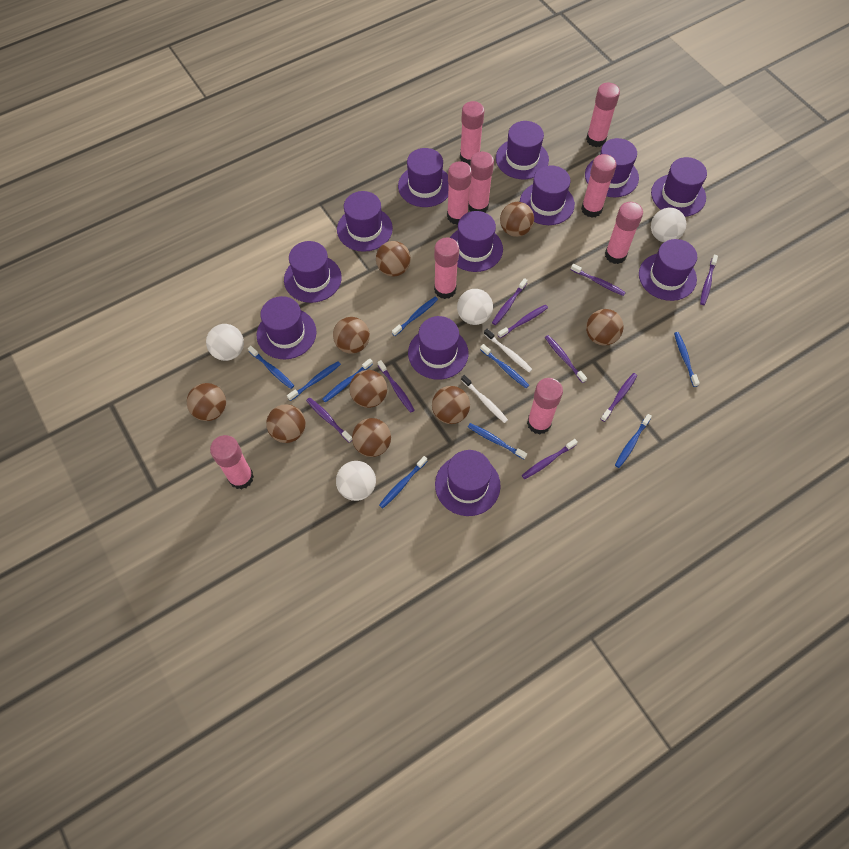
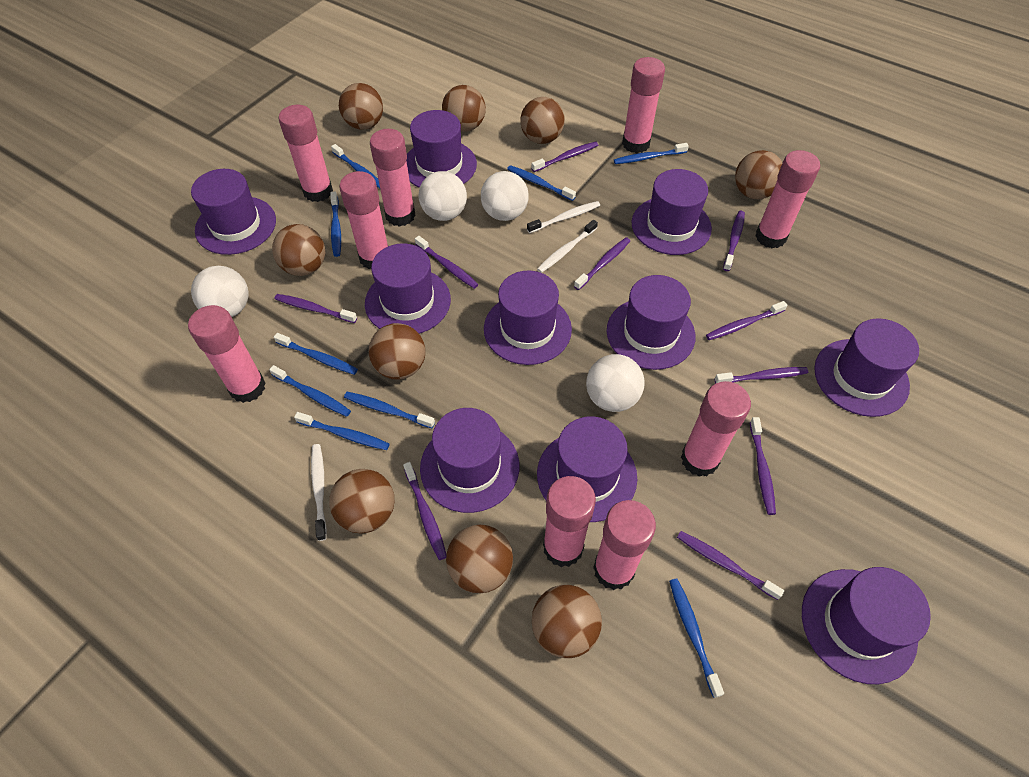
purple hat: [257,296,316,359] [284,241,342,303] [337,191,393,252] [398,148,449,207] [408,316,468,380] [435,450,501,516] [450,211,503,272] [496,121,549,179] [520,165,575,225] [585,138,639,197] [639,239,697,301] [651,157,707,217] = 12 -> [191,169,276,255] [365,243,451,334] [406,110,477,188] [420,408,519,513] [484,270,572,365] [537,417,637,522] [607,275,695,370] [632,169,712,255] [802,567,931,684] [814,318,919,417] = 10
purple toothbrush: [306,397,352,443] [378,360,415,413] [492,278,528,325] [498,304,548,338] [522,439,578,479] [545,335,587,383] [571,264,626,296] [601,373,637,422] [700,255,718,305] = 9 -> [275,294,357,323] [403,462,447,560] [415,236,479,289] [531,141,598,172] [574,237,630,290] [677,531,784,600] [706,301,787,340] [714,367,808,384] [723,211,745,271] [750,417,776,515] = 10
white toothbrush: [461,375,508,423] [484,329,533,373] = 2 -> [311,444,327,541] [527,201,600,233] [537,220,598,273] = 3

